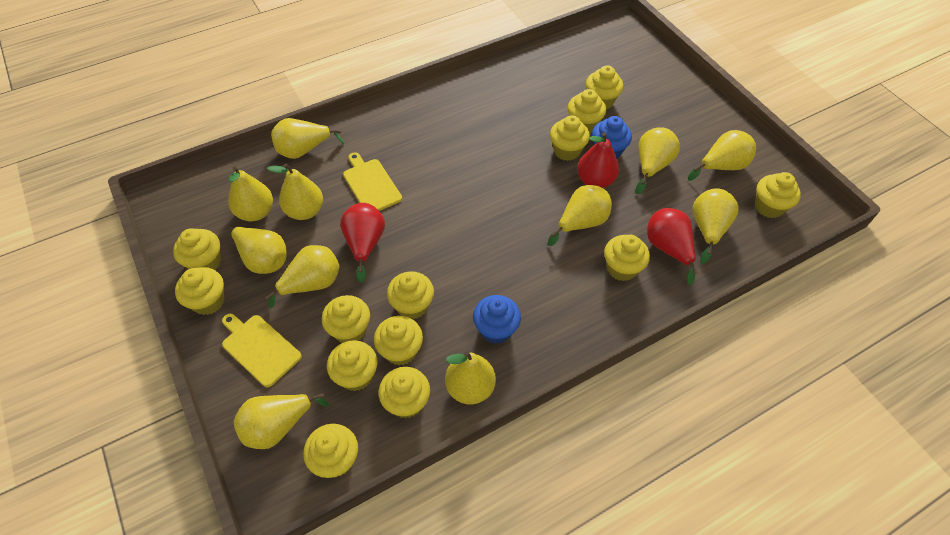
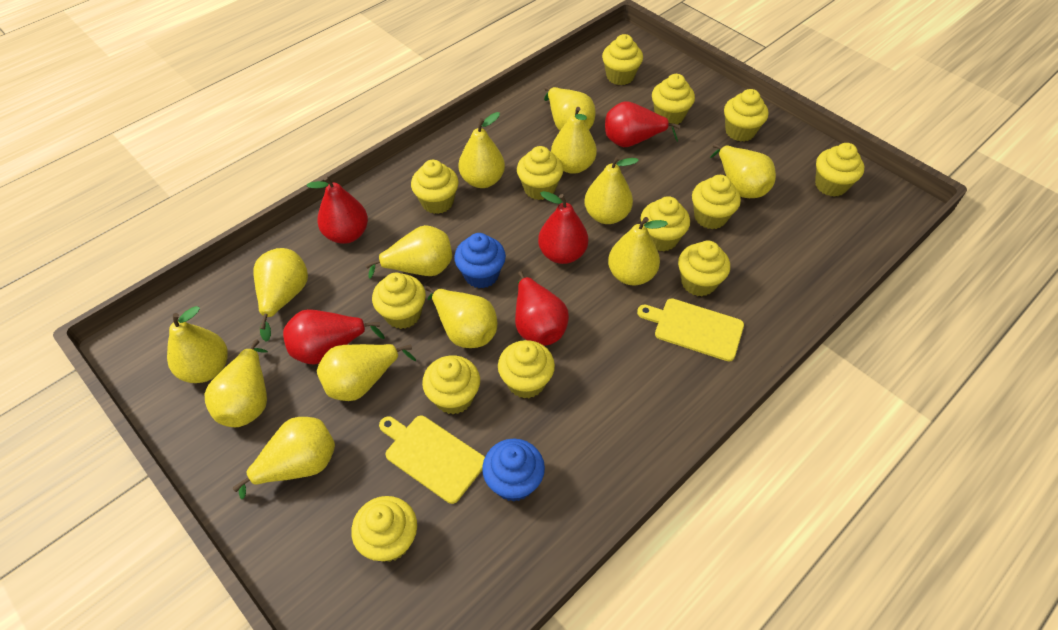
red pear: [340,203,385,282] [577,132,619,188] [647,208,698,285] = 3 -> [283,309,385,365] [307,176,368,244] [515,271,569,346] [538,191,588,264] [605,101,680,147] = 5
yellow pear: [227,225,287,274] [228,166,273,221] [234,393,329,449] [266,245,340,308] [267,163,323,220] [271,118,345,159] [445,351,496,404] [548,185,612,246] [636,127,680,194] [688,130,756,181] [693,188,739,264] = 11 -> [167,306,228,383] [205,339,268,427] [233,417,335,499] [254,248,308,341] [317,344,416,401] [365,225,452,279] [425,286,497,348] [458,112,505,188] [544,86,595,131] [551,107,597,174] [584,156,639,224] [608,217,668,286] [710,144,776,198] = 13

